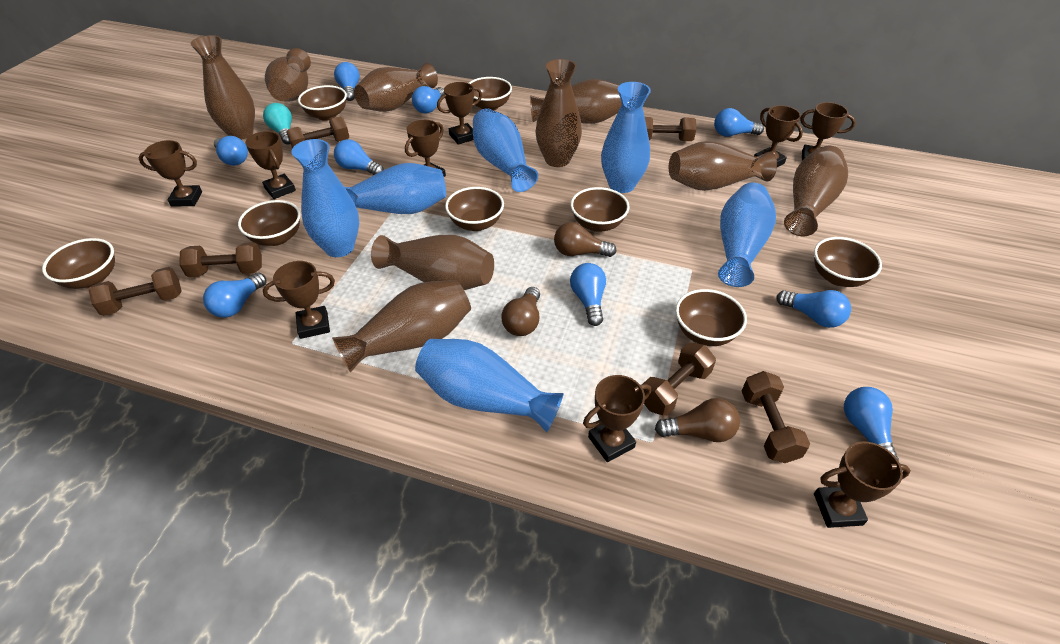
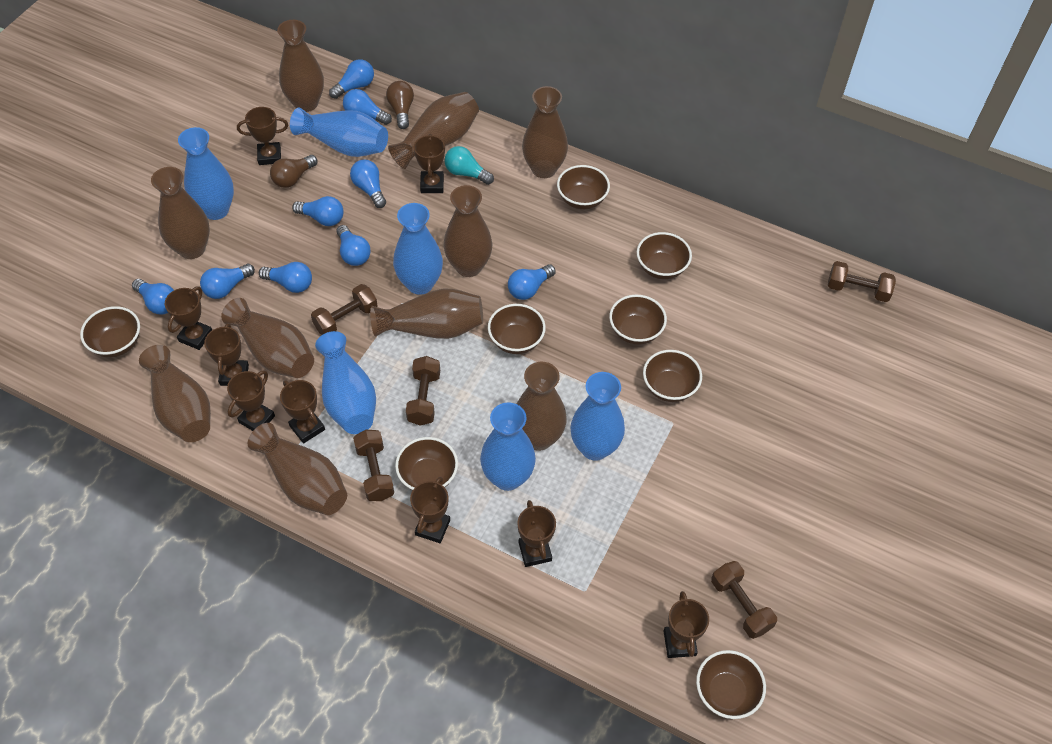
brown dumbbell: [89,267,182,316] [179,242,262,277] [286,116,349,148] [643,342,716,416] [645,117,696,141] [742,371,810,463] = 6 -> [311,284,378,335] [353,430,394,501] [406,356,440,425] [711,561,777,639] [828,261,896,302] = 5
brown light bulb: [501,287,540,336] [554,222,617,257] [655,398,740,442] = 3 -> [270,155,317,188] [386,81,414,129] = 2
brown vase: [191,35,255,140] [265,48,311,102] [332,280,471,372] [354,63,438,112] [371,235,494,290] [530,79,621,124] [535,59,582,167] [669,141,777,191] [784,146,848,236] = 9 -> [139,345,211,442] [151,167,210,259] [221,298,314,378] [248,423,347,515] [277,20,324,112] [370,289,483,339] [388,92,479,169] [443,185,492,277] [517,362,567,451] [522,86,568,178] = 10

